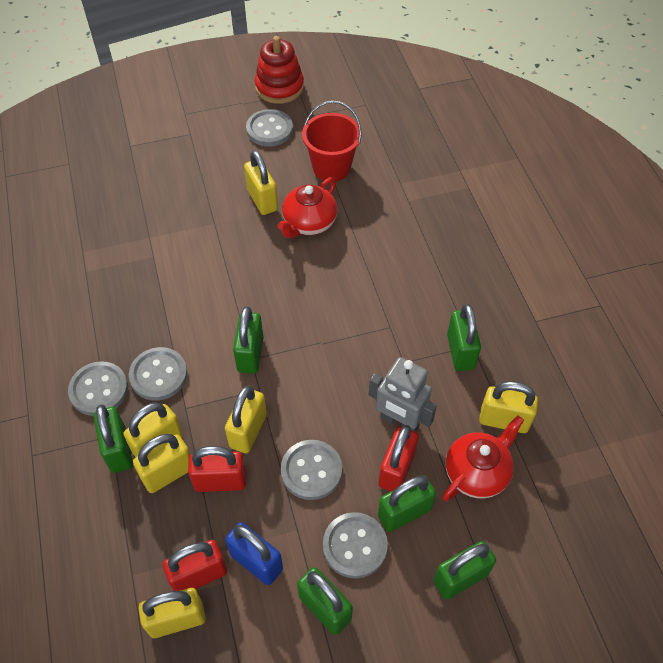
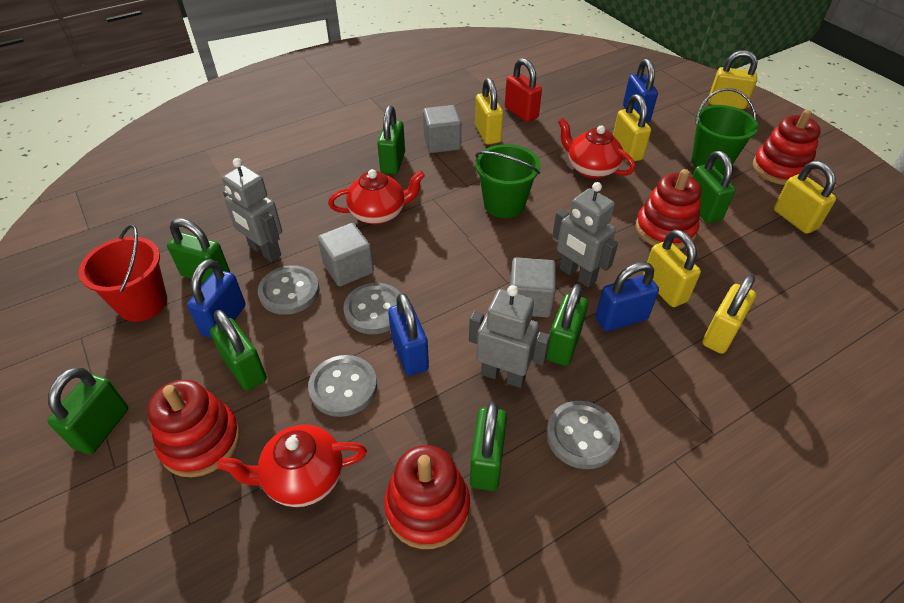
blue padlock: [225,522,283,585] = 1 -> [187,259,245,339] [388,293,429,376] [596,262,659,331] [623,59,658,123] = 4
green bucket: none = 0 -> [475,144,540,218] [692,88,759,173] = 2
green padlock: [94,404,133,473] [233,306,263,374] [297,567,353,635] [378,475,436,532] [433,541,496,599] [447,304,481,371] = 6 -> [48,367,128,454] [167,218,230,282] [210,310,267,391] [377,106,405,174] [470,402,507,491] [546,284,588,366] [692,151,735,223] = 7
grey button: [68,361,128,416] [129,347,188,401] [246,109,293,147] [281,440,342,500] [323,512,388,579] = 5 -> [258,265,320,315] [308,355,377,417] [343,283,401,334] [546,401,620,469] = 4
grey cube: none = 0 -> [318,223,374,286] [423,105,461,153] [510,257,556,317] = 3
grey robot: [369,357,437,432] = 1 -> [222,158,282,262] [469,285,550,388] [552,182,618,288] = 3
red padlock: [163,540,227,591] [188,446,246,492] [379,425,419,492] = 3 -> [505,58,542,122] = 1
red stacking toy: [255,36,304,104] = 1 -> [148,380,240,477] [384,445,470,549] [635,169,702,249] [753,110,821,185] = 4
red teapot: [278,177,337,238] [442,416,524,501] = 2 -> [217,425,367,507] [328,169,425,225] [558,118,635,179] = 3

